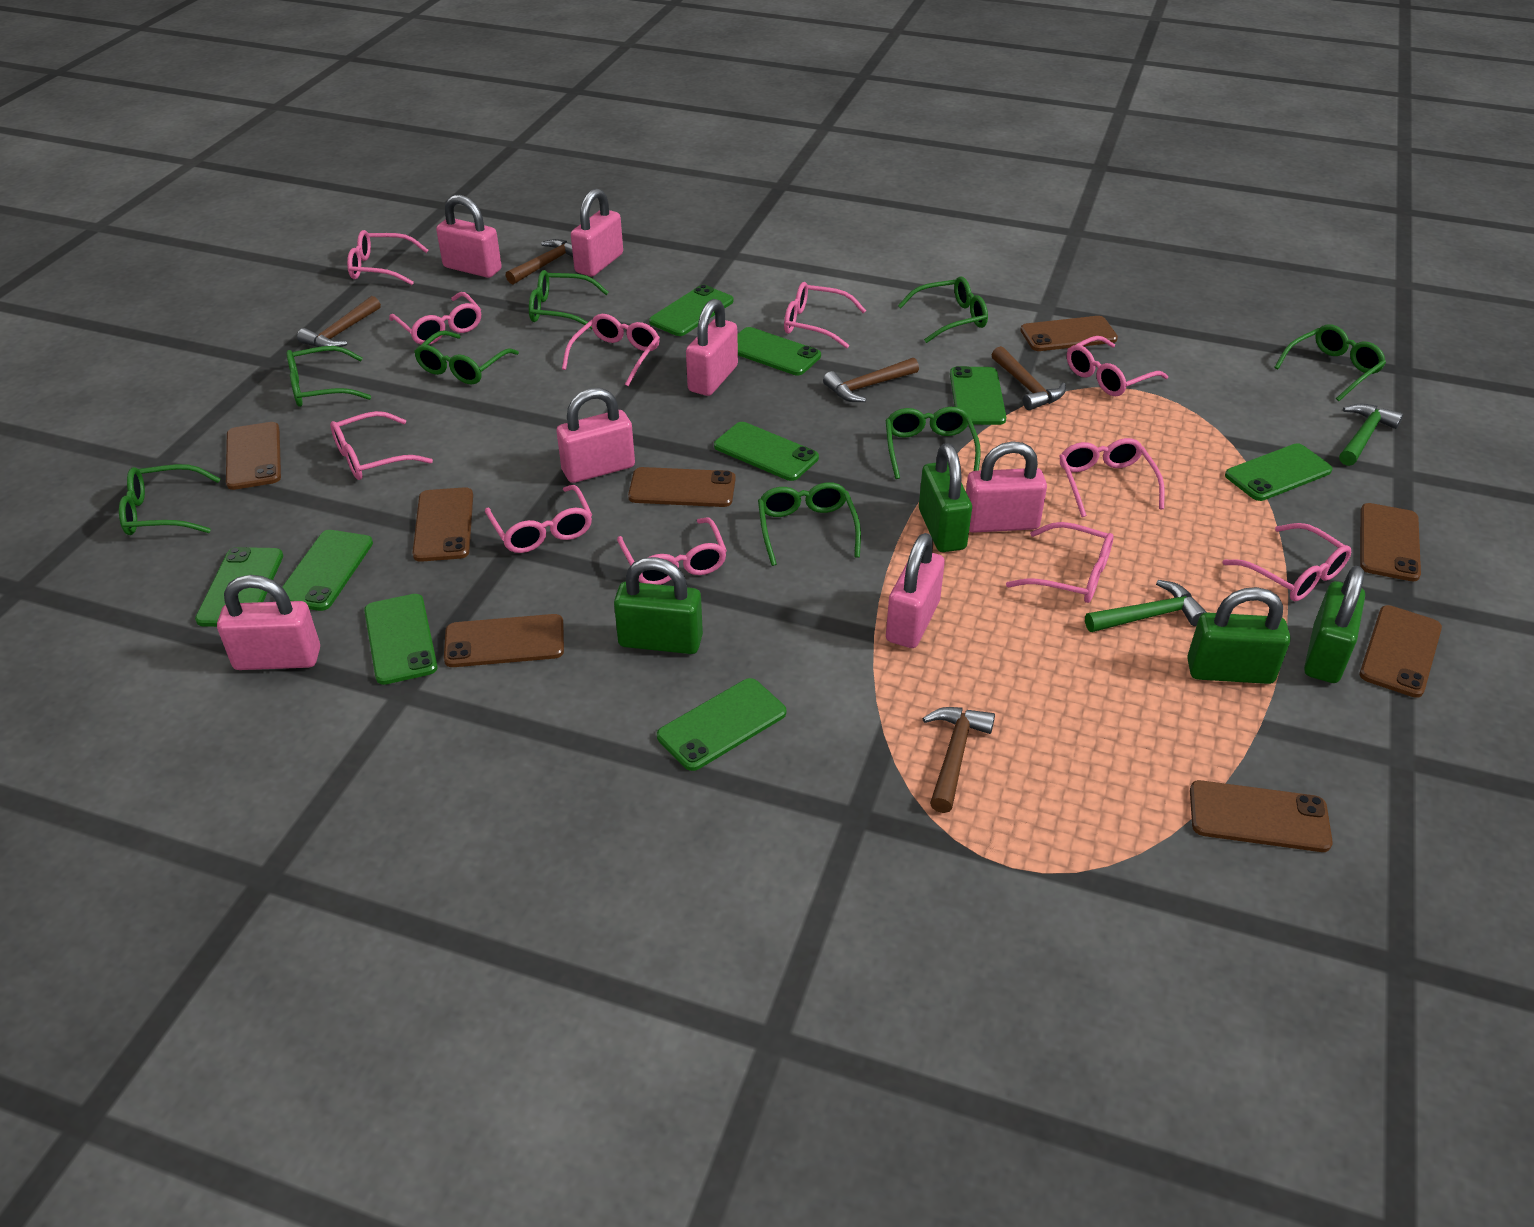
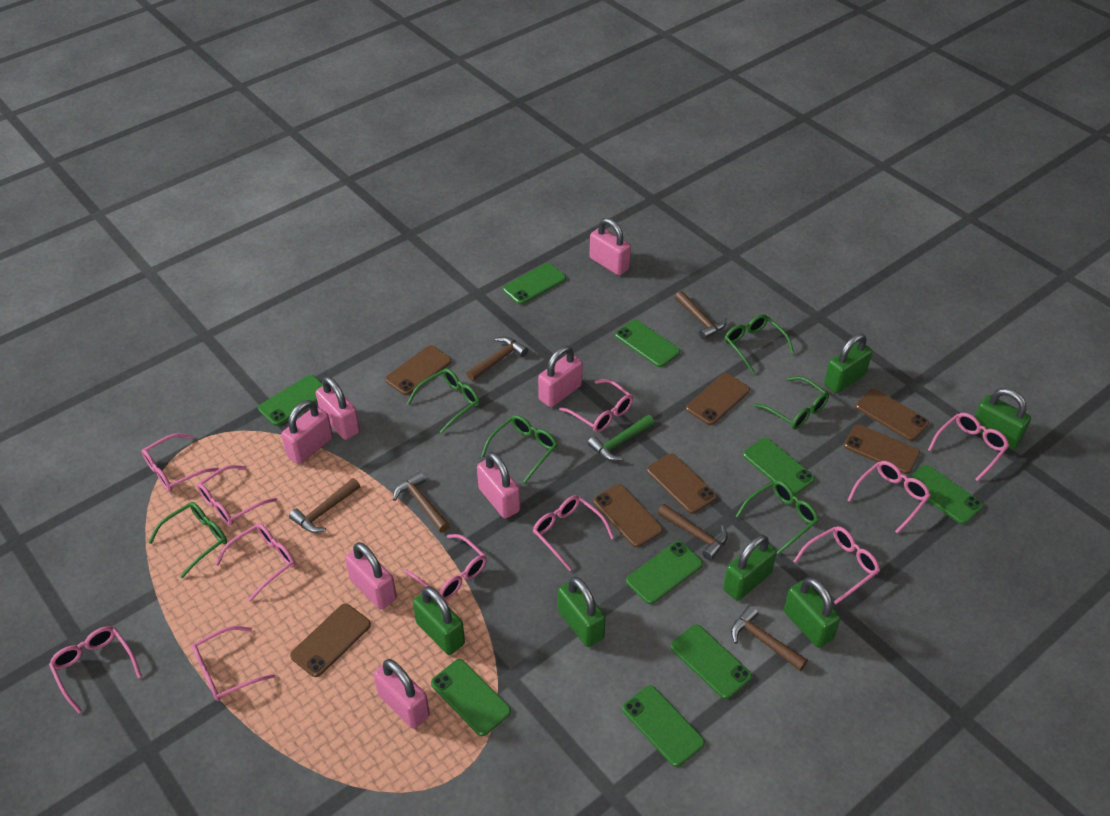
brown hammer: [297,296,381,347] [506,239,573,285] [823,358,919,402] [922,707,995,813] [992,346,1066,410] = 5 -> [289,478,360,533] [393,471,450,533] [466,337,528,381] [657,504,728,560] [675,291,726,340] [731,605,808,671] = 6
brown phone: [226,422,281,490] [413,487,473,562] [444,614,564,667] [628,467,736,507] [1021,316,1118,351] [1190,780,1333,852] [1360,503,1421,581] [1360,605,1442,698] = 8 -> [290,604,371,677] [385,345,452,395] [593,484,663,547] [647,453,717,514] [686,373,750,425] [844,424,920,474] [856,389,929,441] = 7
green glasses: [119,464,220,535] [287,346,371,407] [414,331,519,385] [529,270,609,329] [758,482,861,566] [886,407,981,479] [898,277,988,343] [1274,324,1386,401] = 8 -> [148,502,227,578] [407,368,480,434] [481,415,558,483] [724,314,794,374] [736,480,819,555] [754,376,829,429] = 6
green hammer: [1085,580,1207,632] [1339,404,1403,466] = 2 -> [587,415,654,461] = 1
green padlock: [614,557,703,654] [919,443,972,552] [1187,587,1291,684] [1304,566,1365,683] = 4 -> [413,586,465,655] [558,577,606,647] [723,535,777,601] [784,577,840,648] [824,333,872,393] [975,388,1031,450] = 6

